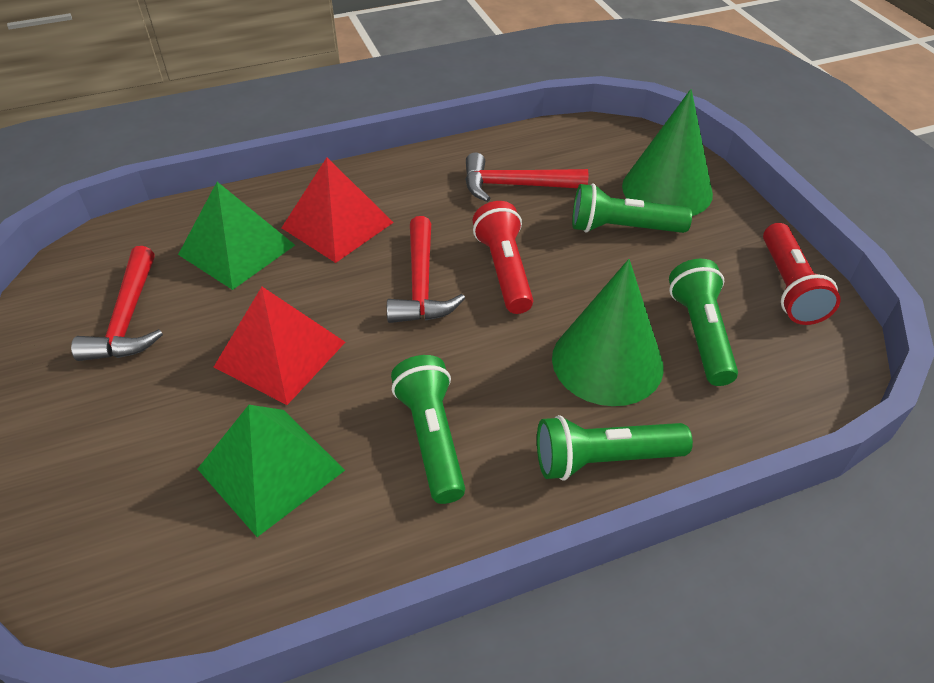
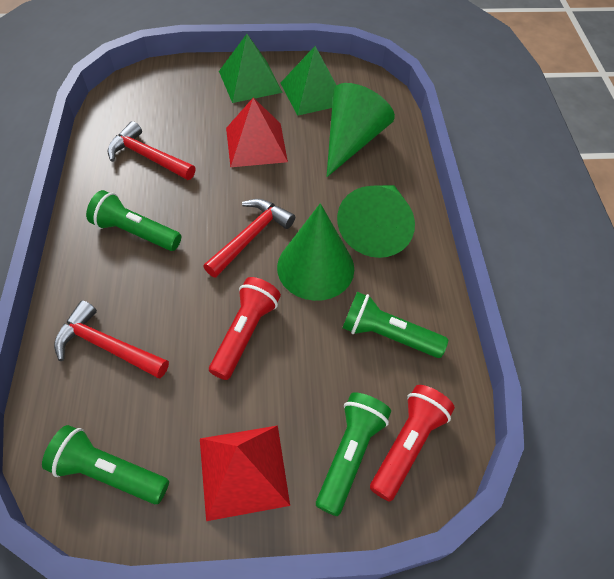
green cone: [552,259,664,406] [622,89,713,216] = 2 -> [277,203,354,301] [327,83,395,177] [337,185,415,258] = 3

